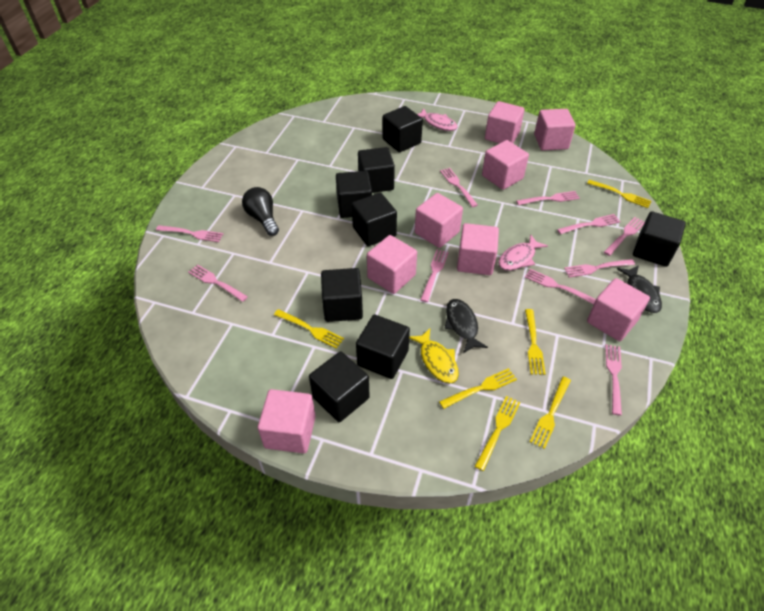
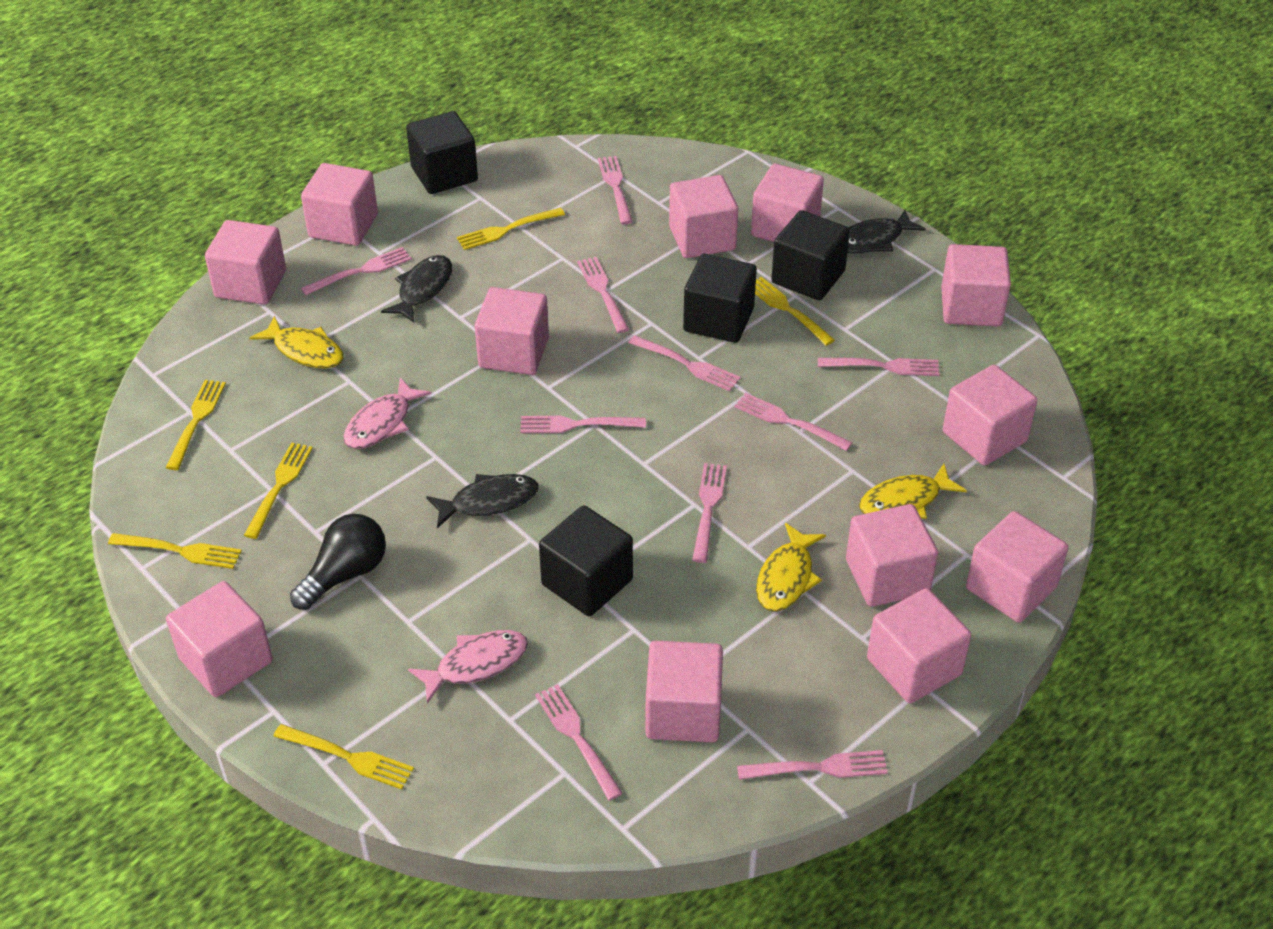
black cube: [309,352,370,422] [321,268,363,322] [336,171,372,218] [352,193,397,246] [356,315,410,379] [358,147,395,193] [383,106,423,152] [633,211,686,267] = 8 -> [406,111,478,194] [539,505,633,616] [683,254,757,343] [771,210,850,300] = 4
black fish: [445,299,488,353] [617,265,662,313] = 2 -> [381,255,452,323] [426,474,539,528] [847,210,926,253] = 3
pink cube: [258,389,316,453] [367,235,417,294] [415,193,463,248] [457,223,499,275] [482,140,529,190] [485,101,525,144] [534,109,575,151] [587,278,650,341] = 8 -> [166,581,273,697] [205,220,286,305] [301,163,378,246] [475,287,549,375] [645,641,723,742] [669,175,738,258] [751,164,824,242] [846,504,938,607] [867,588,971,703] [941,244,1011,326] [943,365,1037,466] [966,511,1068,623] = 12
yellow fish: [409,328,459,384] = 1 -> [249,316,344,368] [756,523,826,612] [859,464,967,519] = 3

